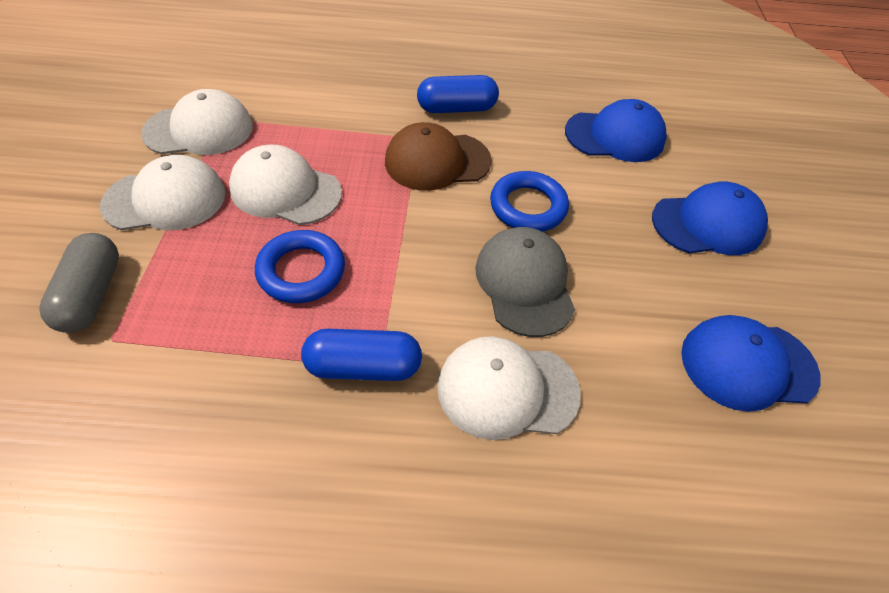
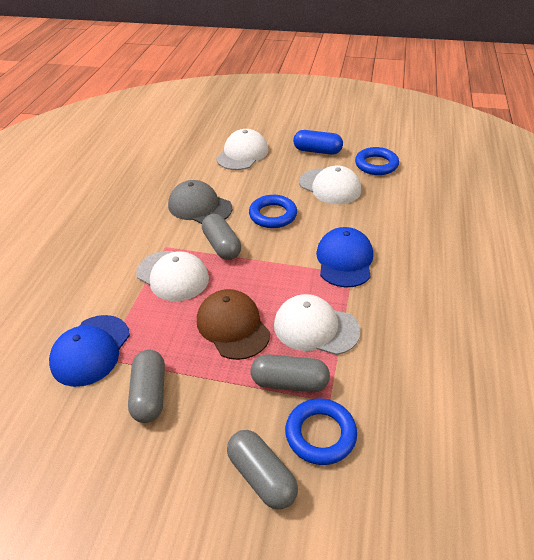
blue cap: [565,99,667,162] [652,181,768,255] [681,315,821,412] = 3 -> [49,315,130,387] [316,227,373,288] = 2
blue capsule: [301,329,422,381] [417,75,499,113] = 2 -> [293,130,343,155] = 1
blue ring: [255,230,345,303] [490,171,569,232] = 2 -> [249,195,297,228] [285,399,357,465] [355,147,399,175] = 3
grey capsule: [40,233,119,333] = 1 -> [128,350,165,423] [202,214,241,260] [227,430,298,509] [251,354,330,392] = 4

